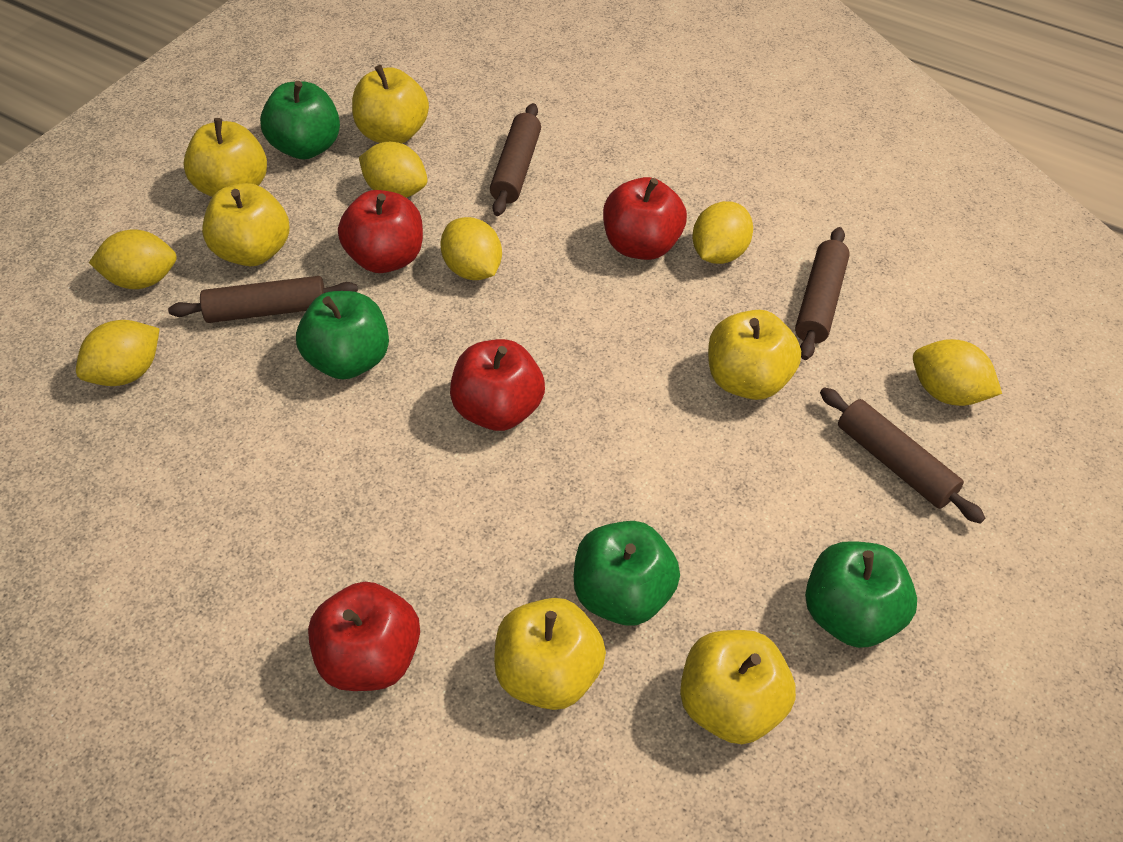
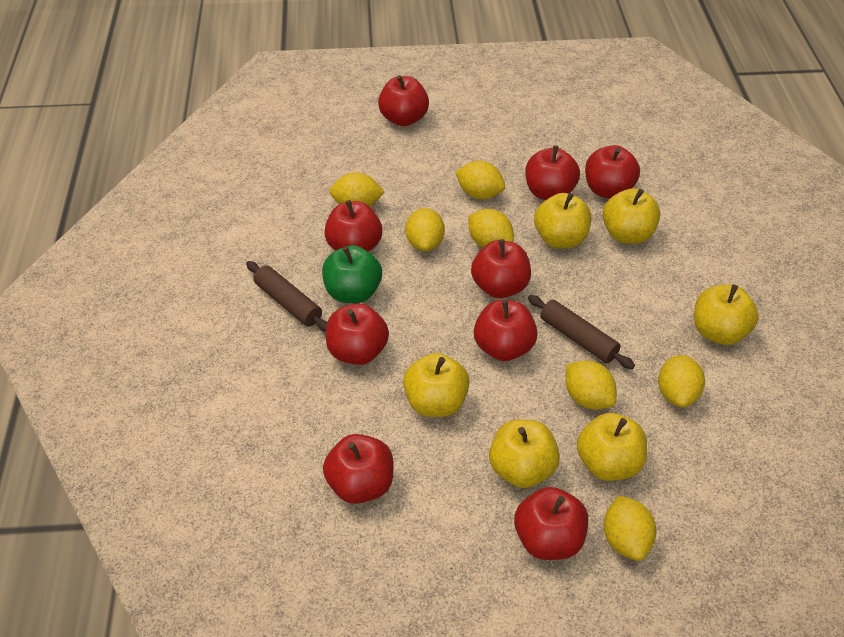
brown rolling pin: [168,276,358,323] [490,103,541,216] [795,227,850,360] [820,387,985,524] = 4 -> [246,261,327,332] [528,295,635,369] = 2
green apple: [260,81,340,159] [296,291,389,379] [574,521,680,626] [805,541,917,648] = 4 -> [322,245,382,303] = 1
red apple: [308,582,420,691] [338,190,423,273] [450,339,545,431] [603,177,687,260] = 4 -> [323,434,394,504] [324,200,382,252] [326,303,389,365] [378,75,429,126] [471,239,531,298] [474,300,538,361] [514,487,588,560] [525,146,580,200] [585,145,640,199] = 9
yellow lemon: [76,320,160,386] [89,229,177,289] [359,142,427,198] [440,217,502,280] [692,201,753,264] [913,339,1002,406] = 6 -> [330,172,385,207] [405,208,445,251] [455,161,505,199] [468,209,514,248] [565,361,617,409] [604,495,656,561] [658,355,705,407] = 7

